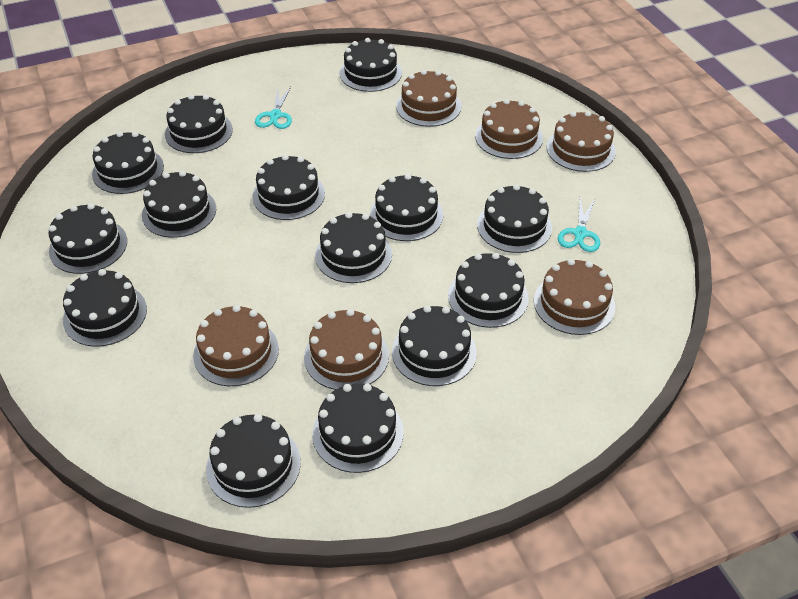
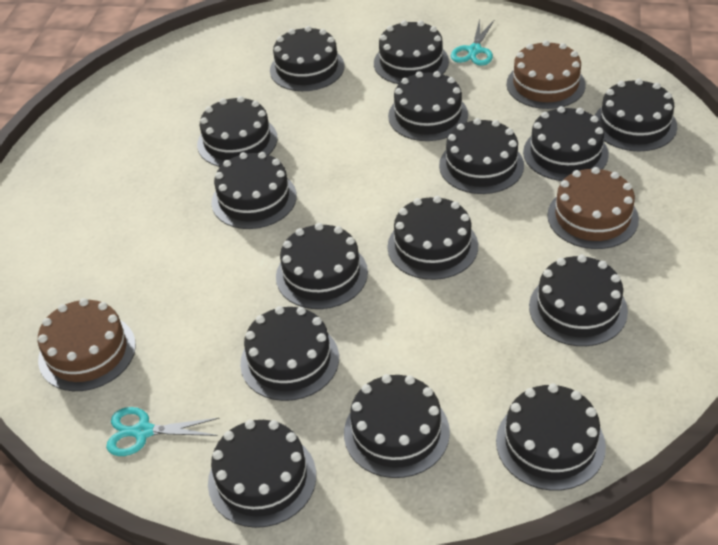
black cake: [48,203,127,274] [63,269,147,347] [92,131,164,194] [142,171,216,238] [165,94,233,153] [206,414,301,508] [252,155,325,220] [312,384,404,473] [315,212,392,283] [340,38,402,92] [370,174,443,241] [392,305,477,386] [448,253,529,328] [477,184,552,253] = 14 -> [197,96,278,167] [208,420,316,528] [212,152,297,229] [240,306,339,401] [270,26,344,91] [276,223,368,309] [344,374,450,478] [374,20,449,84] [387,196,478,280] [388,71,468,141] [439,118,524,194] [496,383,606,491] [523,106,609,181] [529,255,628,346] [595,78,677,151] = 15
brown cake: [193,305,279,386] [304,309,389,390] [396,70,461,127] [475,99,543,159] [534,259,615,335] [547,111,616,172] = 6 -> [38,298,136,391] [507,40,586,109] [547,167,639,249] = 3

